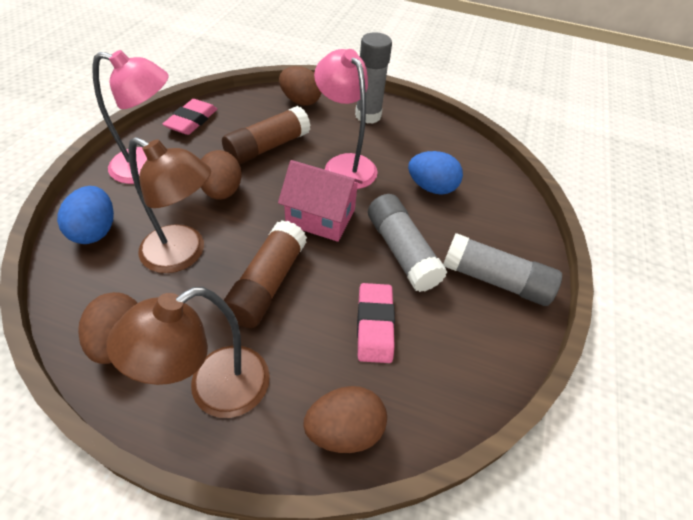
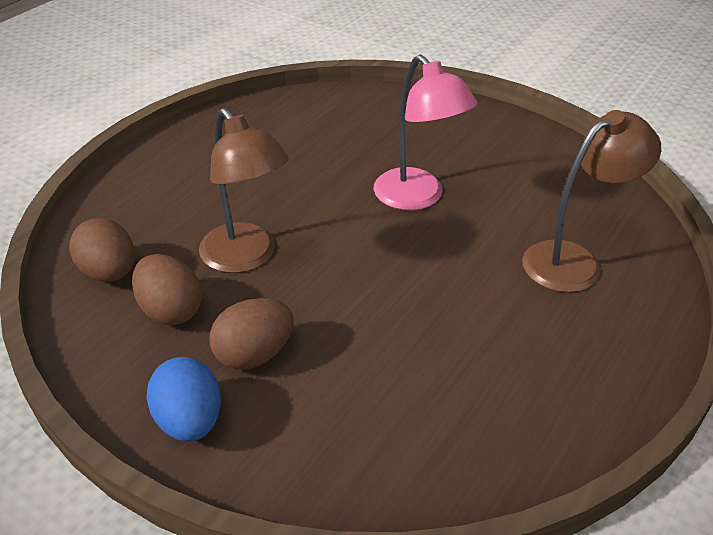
blue egg: [57,186,114,244] [408,151,463,195] = 2 -> [146,357,221,441] = 1
brown egg: [78,292,137,364] [201,150,242,200] [279,66,322,106] [304,386,387,453] = 4 -> [69,218,135,282] [132,254,202,325] [209,298,293,370] = 3
brown glue stick: [222,106,311,165] [224,220,307,328] = 2 -> none = 0
grey glue stick: [355,32,392,124] [368,194,447,292] [443,233,562,306] = 3 -> none = 0
pink eraser: [163,99,217,135] [357,283,395,363] = 2 -> none = 0
pink house: [278,160,363,242] = 1 -> none = 0
pink lamp: [92,50,169,184] [314,49,378,189] = 2 -> [374,55,477,210] = 1

